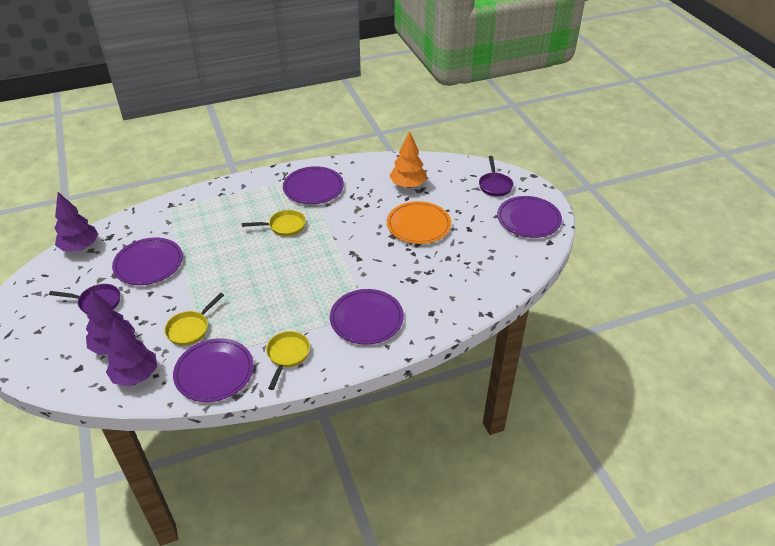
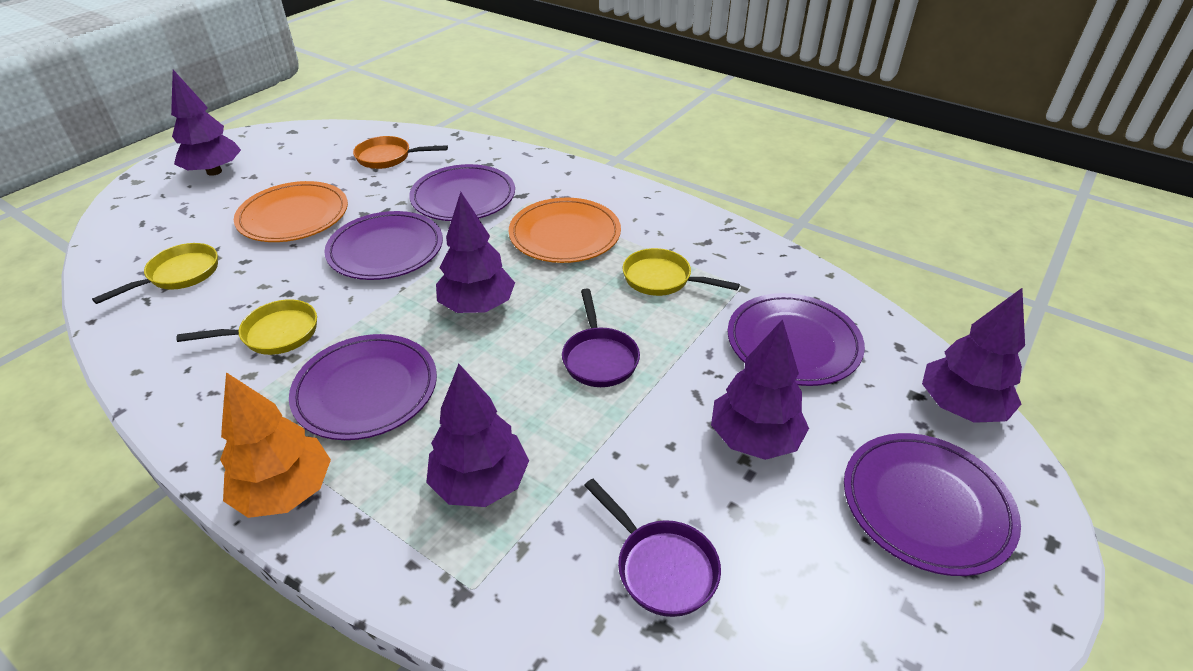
orange pan: none = 0 -> [353,136,448,169] = 1
orange plate: [387,201,451,244] = 1 -> [234,181,348,242] [509,198,621,263] = 2
purple tree: [55,192,99,251] [86,290,135,355] [106,320,157,386] = 3 -> [171,70,241,176] [426,364,529,507] [436,192,515,313] [711,319,809,460] [922,288,1025,423] = 5

